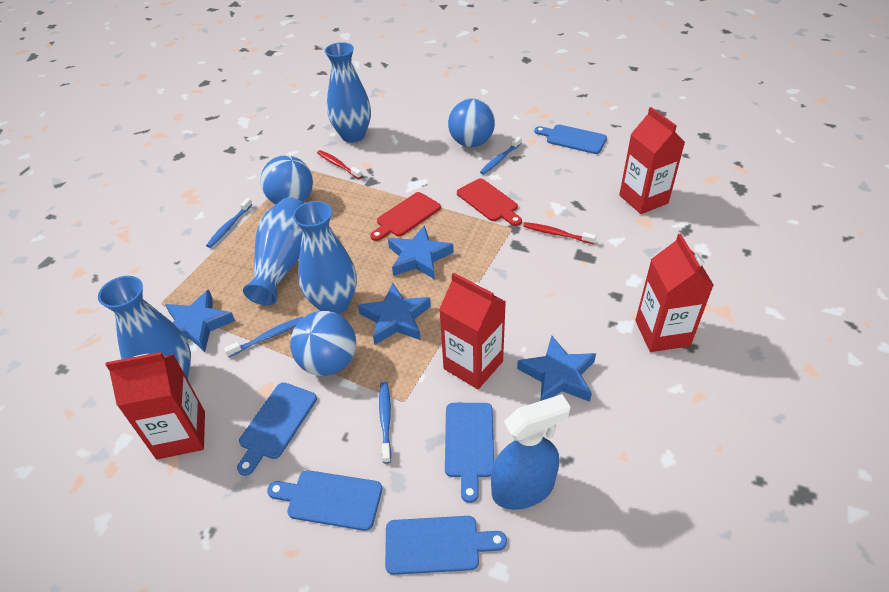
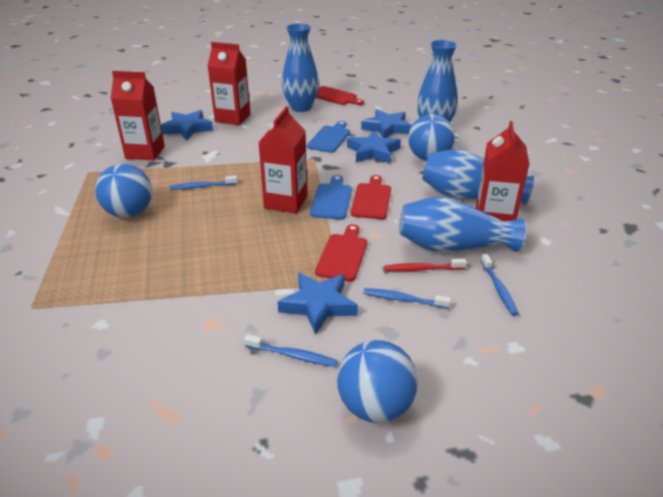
blue cutting board: [237,382,317,476] [267,470,382,531] [385,516,507,575] [445,403,494,503] [534,125,607,154] = 5 -> [307,121,350,153] [310,175,352,220] = 2
blue spray bottle: [491,394,570,510] = 1 -> none = 0
red cutting board: [370,192,441,241] [457,178,522,226] = 2 -> [315,224,368,282] [316,86,364,105] [351,175,391,219] = 3
red toothbrush: [317,150,362,179] [523,222,596,244] = 2 -> [384,259,467,271] = 1

